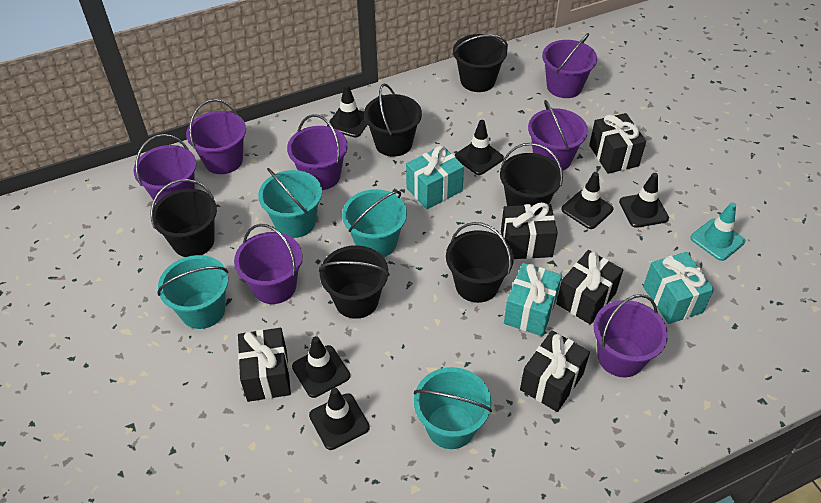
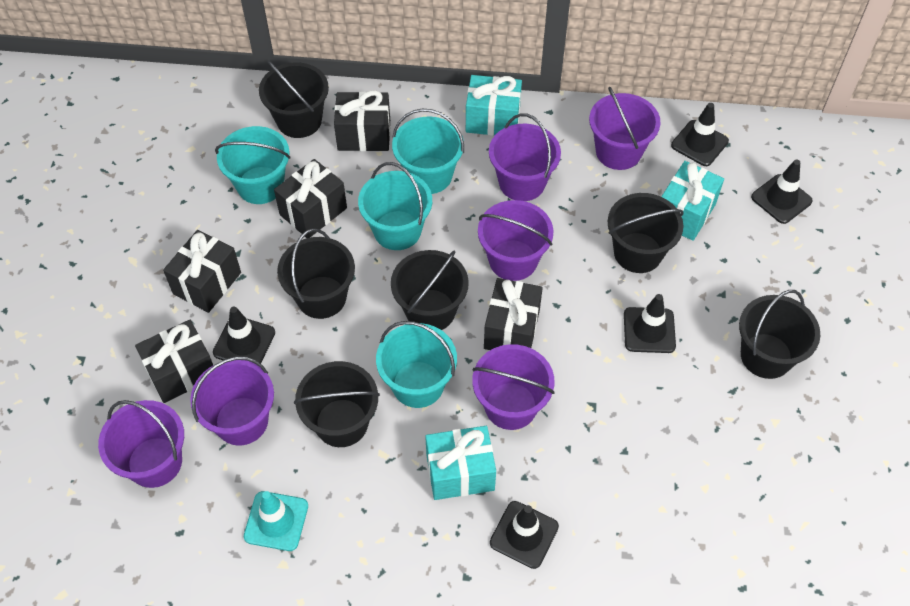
black traffic cone: [292,336,350,398] [309,388,370,450] [327,84,367,138] [455,120,504,175] [561,172,613,229] [619,173,669,228] = 6 -> [213,307,275,364] [490,501,559,569] [624,294,676,353] [671,103,729,166] [751,160,813,224] = 5
purple bucket: [134,134,197,203] [186,99,246,174] [234,224,302,304] [287,114,348,190] [528,100,588,171] [542,33,597,98] [594,294,668,377] = 7 -> [98,400,184,488] [190,357,274,445] [472,344,555,430] [478,200,554,281] [489,114,561,201] [589,87,661,170] = 6

